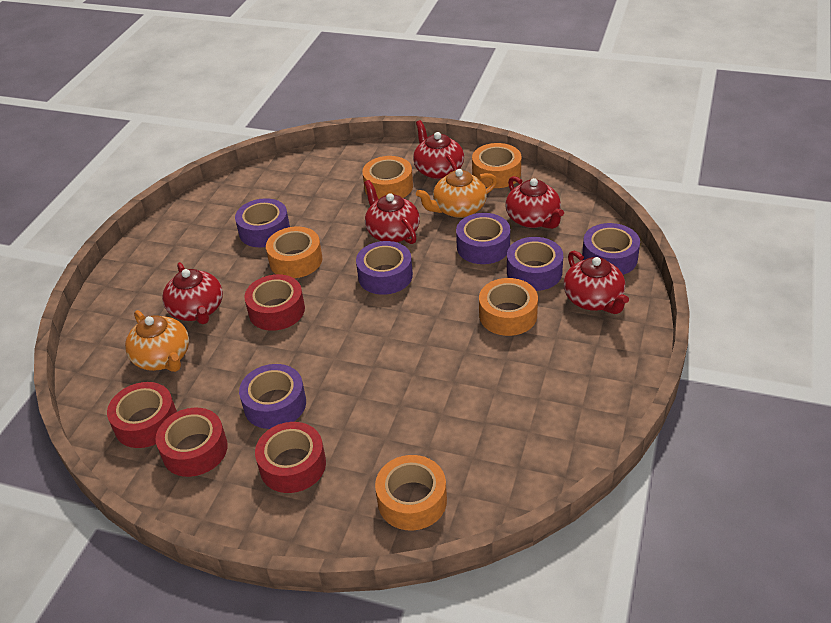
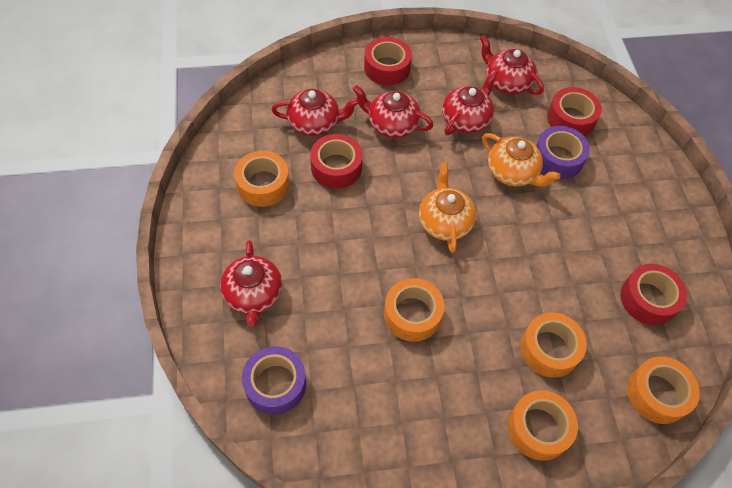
purple tape: [235,198,290,247] [239,364,306,429] [356,241,413,295] [456,213,510,264] [507,237,563,291] [582,223,640,275] = 6 -> [242,346,306,415] [536,126,590,179] = 2

